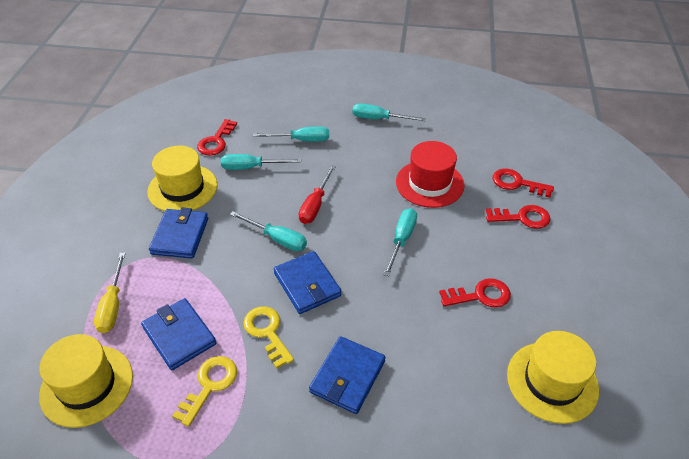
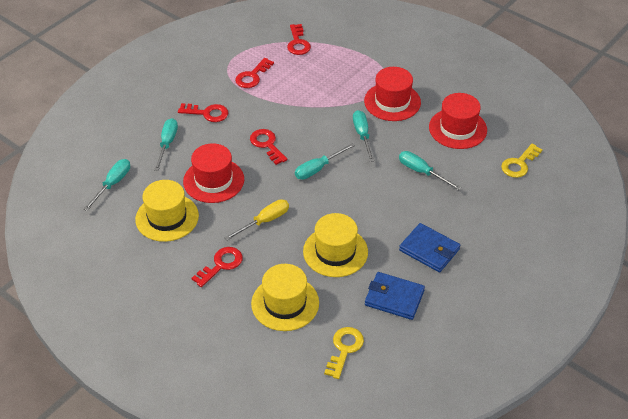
blue wallet: [141,298,216,370] [149,208,208,259] [274,251,341,314] [309,336,385,414] = 4 -> [365,272,425,320] [399,223,460,272] = 2
red hat: [396,141,464,208] = 1 -> [183,143,244,203] [364,67,421,121] [429,93,487,149] = 3
red key: [197,119,237,155] [439,278,511,308] [486,205,550,229] [493,169,554,198] = 4 -> [178,103,228,122] [191,247,243,287] [235,58,274,88] [250,129,287,165] [287,24,311,55] = 5
red screwdriver: [298,165,336,224] = 1 -> none = 0

